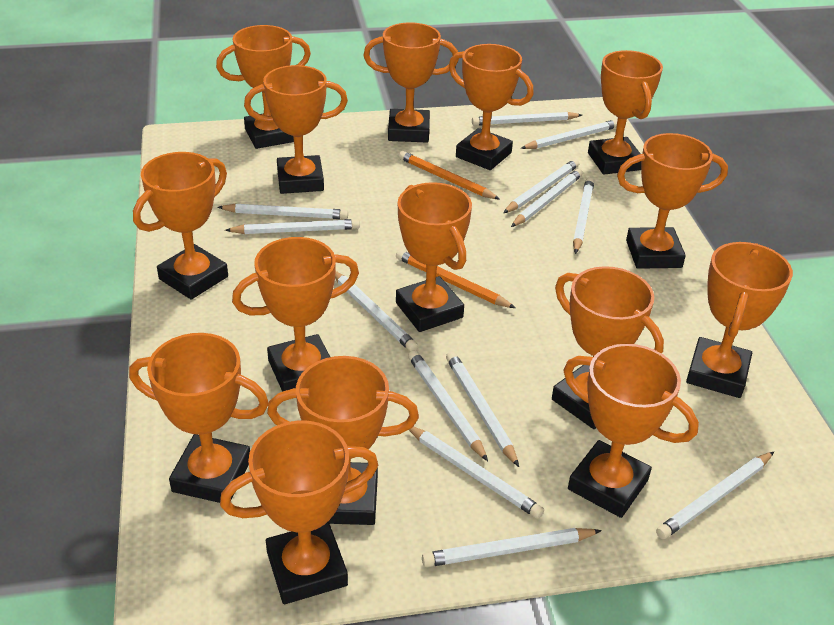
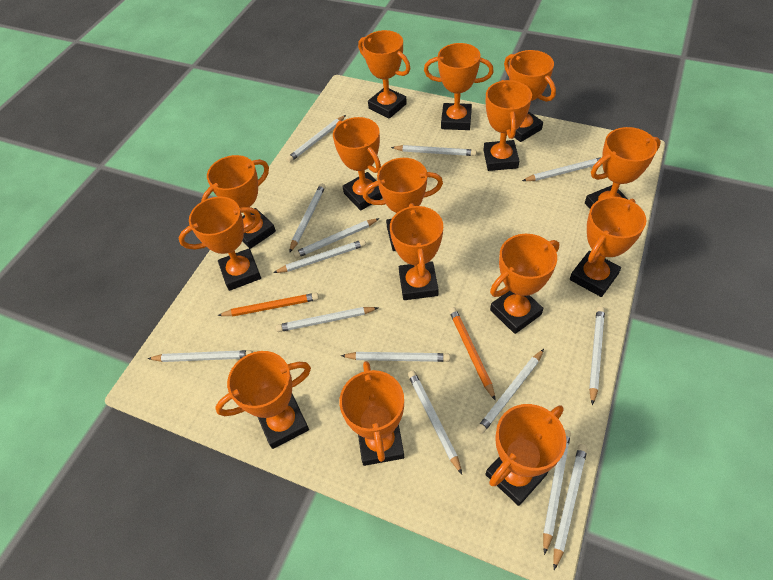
white pencil: [218,204,348,219] [225,219,360,234] [335,271,418,351] [408,350,488,461] [409,426,544,519] [422,528,602,567] [446,352,519,467] [472,112,582,126] [503,159,579,213] [511,169,583,227] [521,119,617,149] [573,178,594,254] [656,452,774,539] = 13 -> [147,350,253,362] [273,239,366,273] [276,307,378,332] [286,115,346,162] [289,183,326,253] [293,218,380,258] [341,352,450,362] [391,145,477,156] [408,370,462,474] [476,349,544,434] [522,157,602,181] [543,429,571,555] [553,444,588,570] [589,306,605,405] = 14

